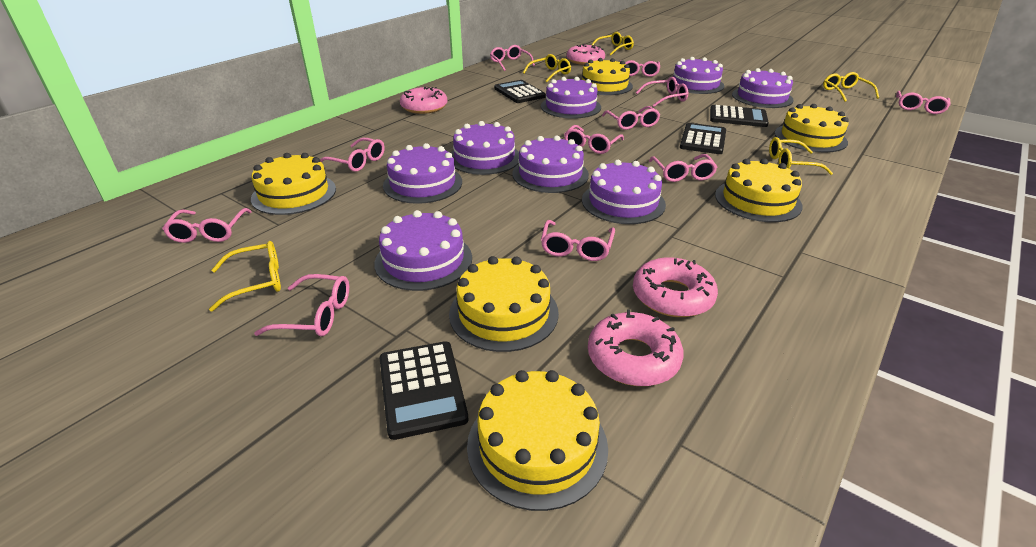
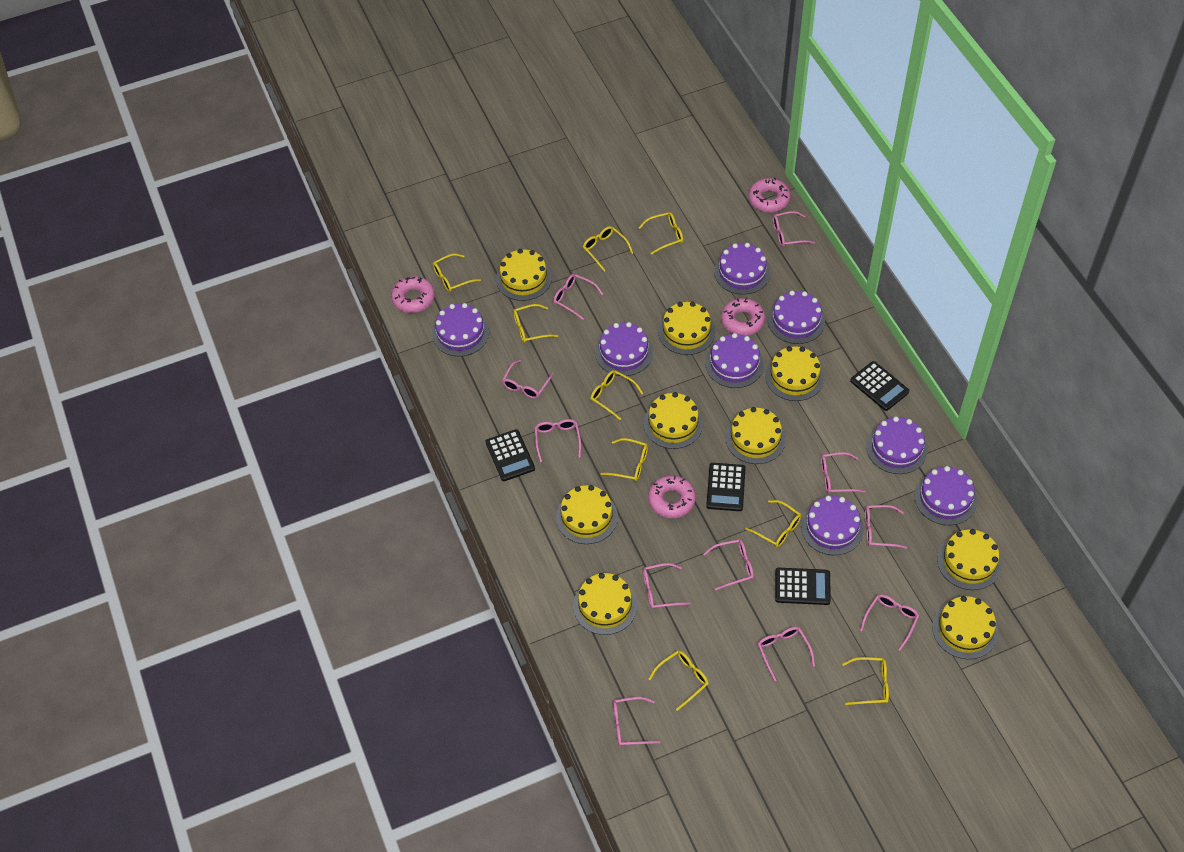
yellow cake: [251,153,336,215] [449,256,559,352] [467,370,608,511] [581,58,633,95] [715,158,802,222] [775,104,849,152] = 6 -> [496,249,552,301] [556,485,618,544] [573,573,637,635] [644,392,703,449] [658,302,715,355] [726,407,786,464] [765,346,824,401] [932,596,998,659] [937,529,1001,590] = 9
yellow glasses: [209,241,281,311] [523,54,571,82] [592,32,634,55] [769,137,833,175] [823,72,879,102] = 5 -> [433,253,481,292] [513,304,558,343] [583,226,633,271] [590,370,643,420] [601,438,648,481] [638,212,683,255] [649,651,709,711] [745,500,801,547] [842,657,889,705] = 9

